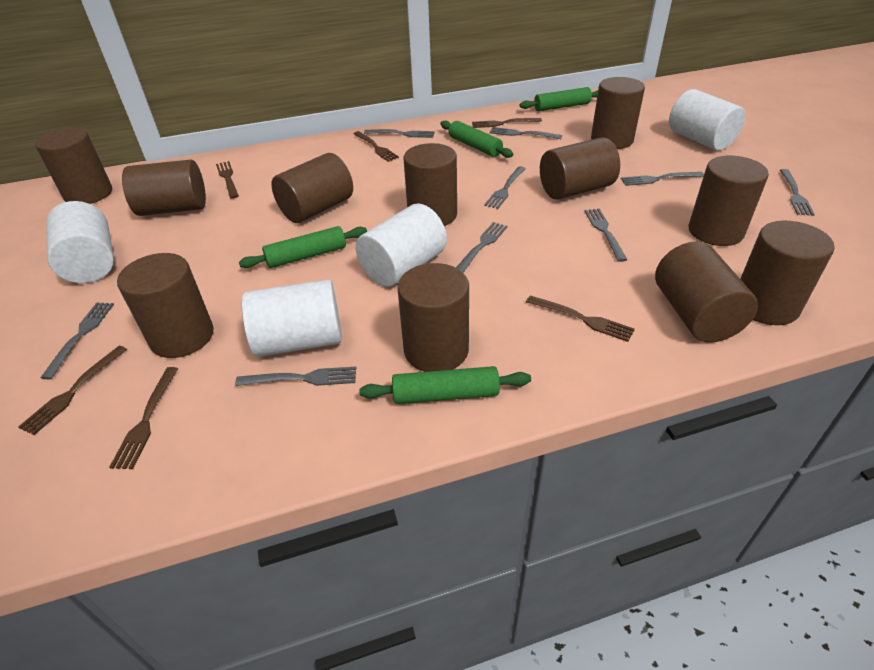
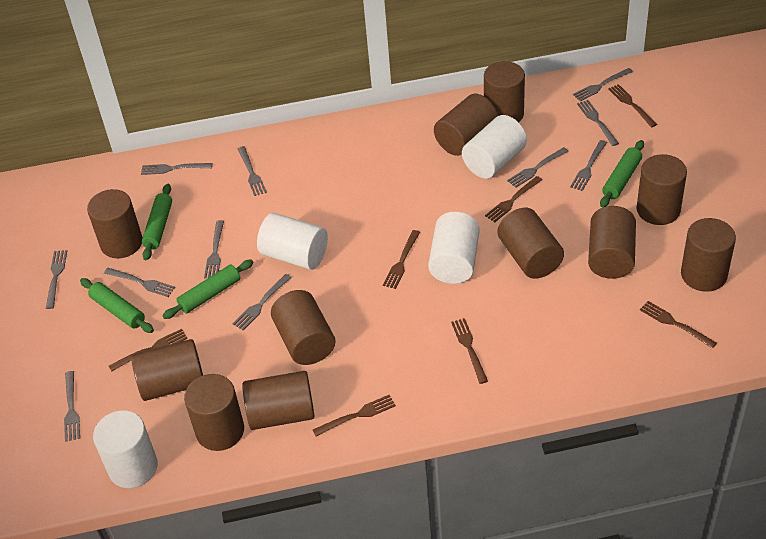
brown fork: [18,346,127,435] [109,367,178,469] [216,161,239,199] [354,131,399,162] [472,118,542,128] [526,295,635,342] = 6 -> [109,329,188,371] [313,395,396,437] [383,230,420,289] [451,318,488,384] [485,176,542,222] [608,84,657,127] [640,301,717,349] = 7
grey fork: [40,303,114,380] [235,367,356,386] [364,129,435,138] [456,222,507,273] [484,166,526,209] [490,127,562,139] [584,209,627,262] [621,172,704,186] [780,169,815,216] = 9 -> [46,250,67,309] [64,371,80,442] [104,268,175,297] [141,163,212,175] [204,220,224,279] [233,274,292,330] [238,146,267,196] [507,147,569,188] [570,140,607,191] [573,68,633,101] [577,100,619,146] = 11

